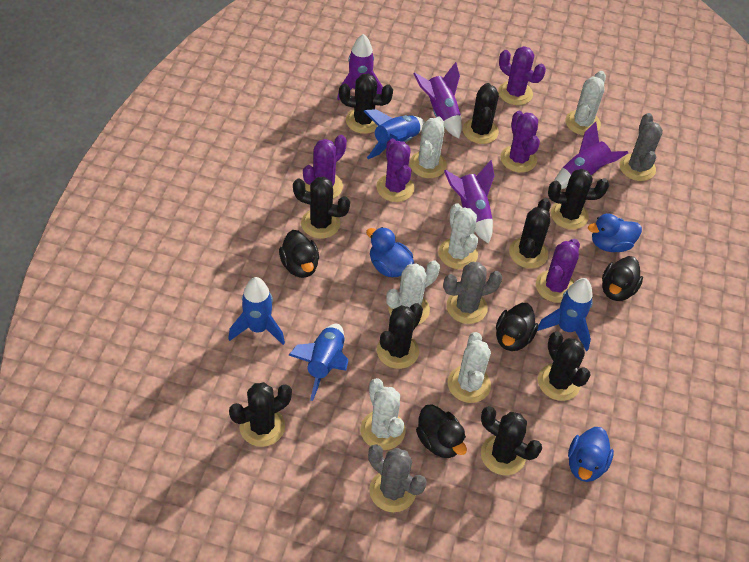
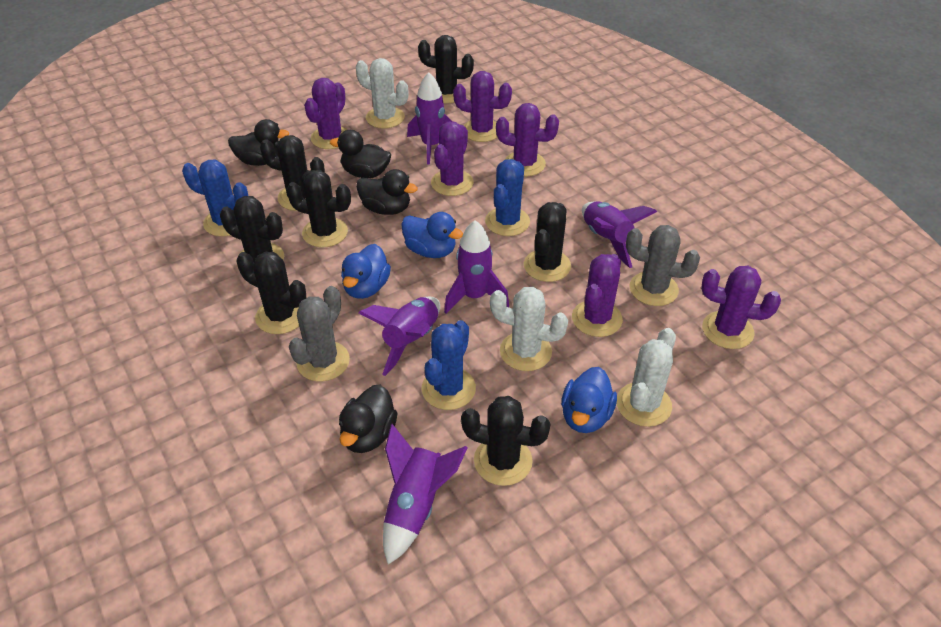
black cactus: [229,382,292,447] [293,177,350,239] [339,74,393,134] [377,303,423,369] [463,83,499,144] [481,406,542,475] [509,198,551,268] [538,332,591,401] [548,169,609,230] = 9 -> [220,196,284,263] [237,252,306,334] [260,135,325,211] [287,170,351,248] [418,35,474,104] [461,396,551,486] [524,202,571,282] = 7
blue cactus: none = 0 -> [182,160,248,237] [422,320,476,410] [485,159,530,236] = 3
blue rocket: [228,277,285,345] [289,324,348,401] [364,109,425,159] [537,278,593,351] = 4 -> none = 0
grey cactus: [368,444,427,512] [443,262,502,324] [619,113,663,181] = 3 -> [289,286,350,382] [626,225,700,306] = 2
purple cactus: [303,135,347,199] [376,138,414,202] [498,46,546,105] [500,111,540,173] [536,239,580,303] = 5 -> [304,78,348,149] [431,122,473,196] [453,71,512,142] [496,103,559,176] [572,254,623,337] [701,266,781,349] = 6
purple rocket: [337,34,383,101] [413,62,462,138] [444,160,495,244] [554,122,628,189] = 4 -> [359,297,440,376] [383,424,468,564] [407,72,453,165] [444,220,509,314] [582,201,657,268] = 5
white cactus: [360,378,405,450] [386,260,440,325] [410,117,447,178] [438,203,478,269] [448,332,491,403] [565,71,606,135] = 6 -> [356,58,409,129] [490,287,568,371] [616,328,676,427] = 3

